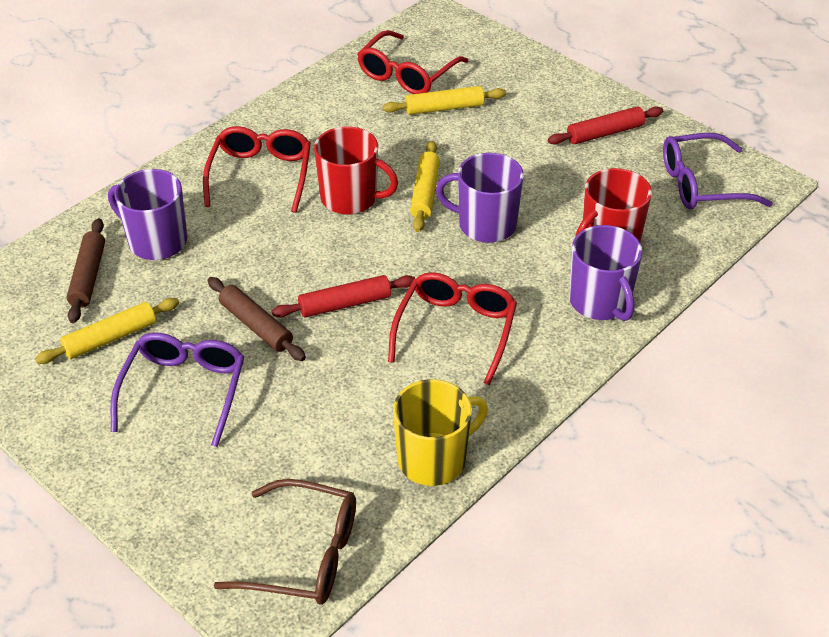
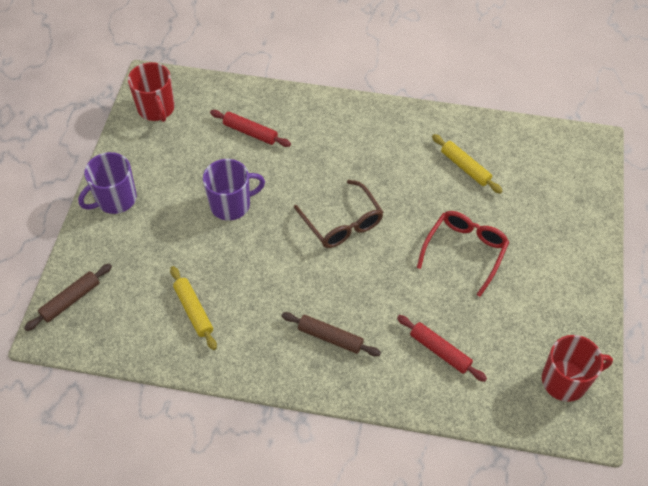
purple glasses: [110,333,244,447] [663,133,773,209] = 2 -> none = 0
purple mug: [108,169,187,260] [436,153,524,243] [569,225,642,321] = 3 -> [78,152,137,214] [203,159,265,221] = 2
red glasses: [203,126,311,213] [357,30,468,94] [388,272,517,385] = 3 -> [417,211,509,297] = 1
yellow mug: [393,379,488,486] = 1 -> none = 0
yellow rolling pin: [35,298,179,364] [382,86,506,115] [410,141,440,232] = 3 -> [170,266,217,350] [432,134,502,194] = 2

